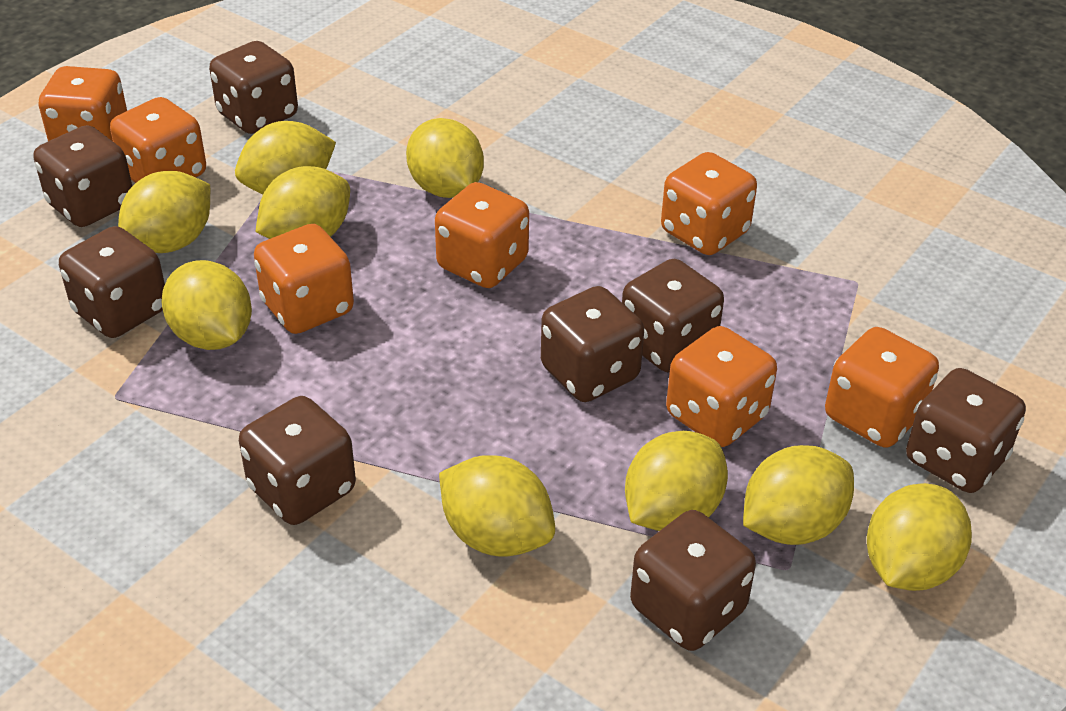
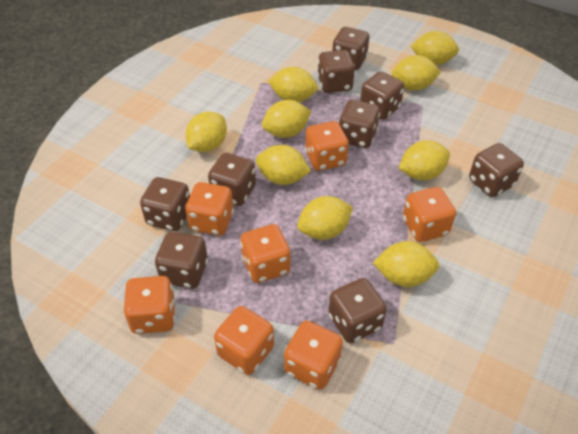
brown dice: [33,125,132,227] [59,226,165,338] [209,41,298,134] [239,396,356,525] [541,286,644,402] [622,259,724,373] [630,510,756,651] [906,368,1026,493] = 8 -> [140,177,190,231] [155,232,208,289] [208,153,256,206] [317,50,355,93] [328,278,387,343] [332,27,369,70] [339,100,380,148] [360,71,404,120] [469,143,524,197] = 9

